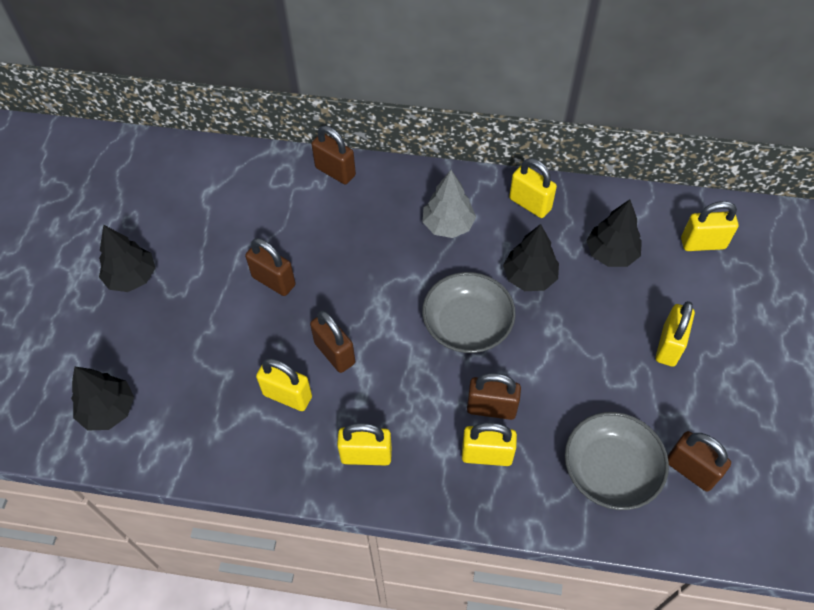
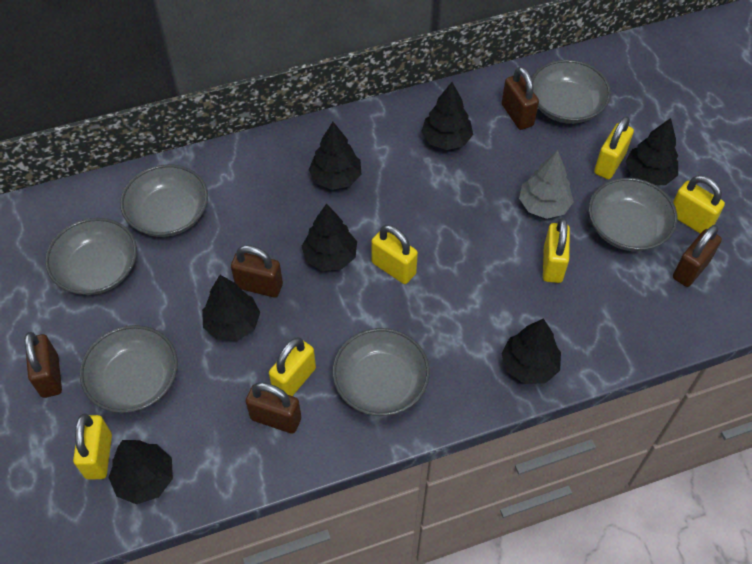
black tree: [71,367,134,431] [99,225,155,292] [503,224,559,291] [586,200,642,267] = 4 -> [108,440,173,504] [202,275,260,341] [302,204,357,271] [309,122,361,190] [421,82,473,150] [501,318,561,384] [625,118,678,185] = 7
grey bowl: [422,272,516,353] [565,412,669,510] = 2 -> [45,218,137,295] [80,325,178,413] [120,164,208,237] [332,328,430,416] [532,60,611,124] [589,178,678,251] = 6

